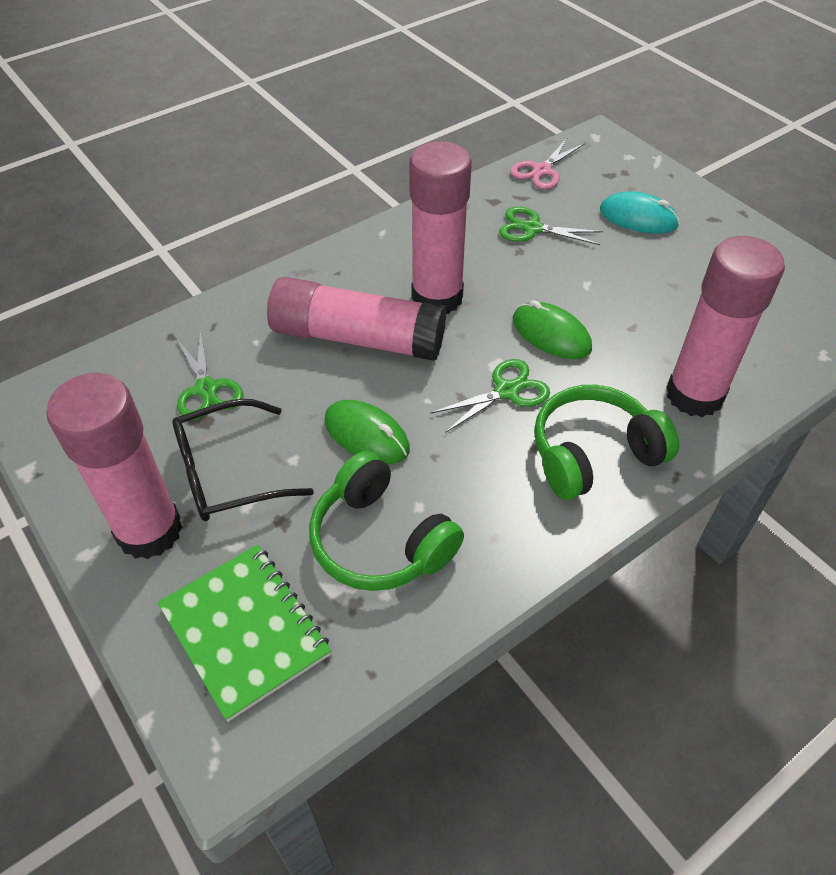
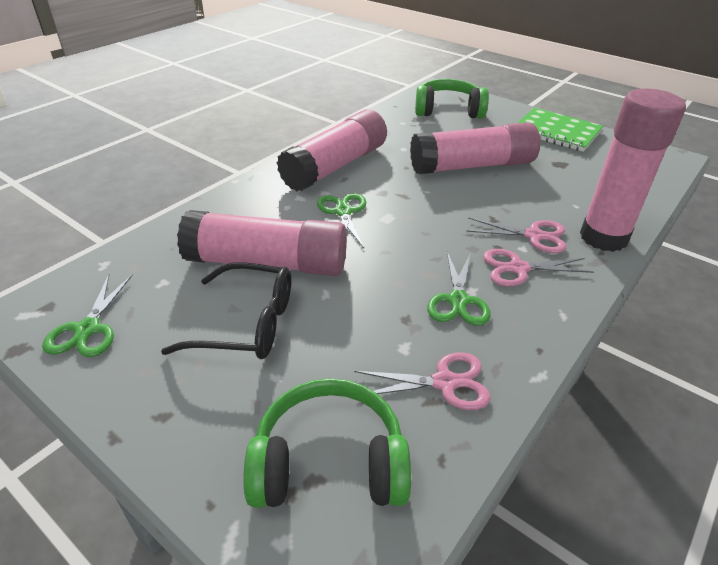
green mouse: [324,400,410,464] [513,300,592,359] = 2 -> none = 0
pink scissors: [510,138,585,189] = 1 -> [354,352,491,410] [466,217,566,253] [483,249,594,286] = 3
turquoise mouse: [600,192,680,234] = 1 -> none = 0

